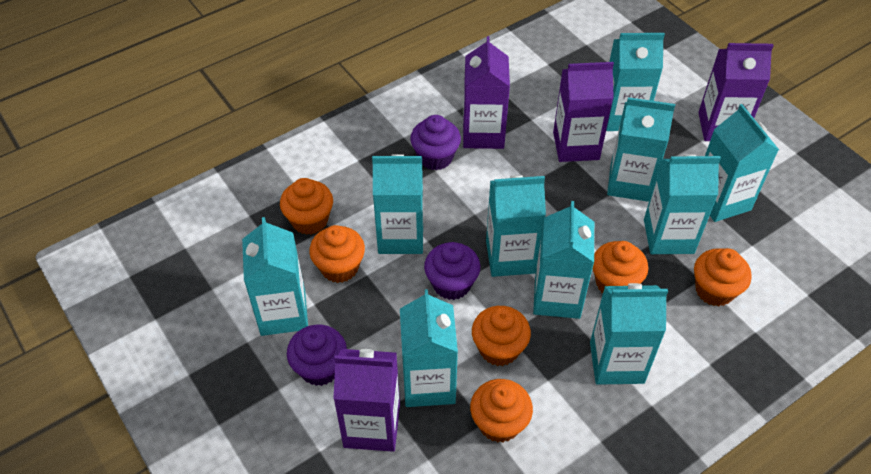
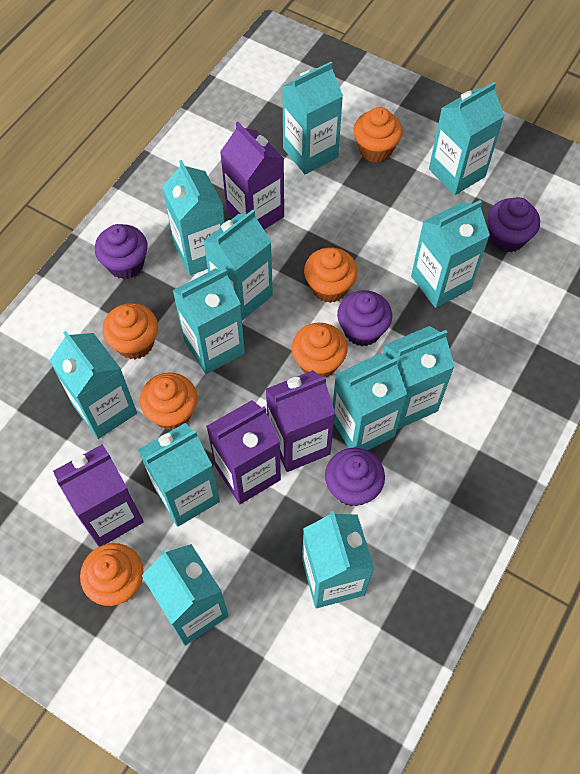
purple cupcake: [287,325,347,386] [410,115,461,170] [424,242,480,300] = 3 -> [95,224,148,279] [325,448,385,506] [337,290,392,346] [488,197,540,252] = 4
turquoise carton: [242,217,308,336] [372,154,423,254] [400,289,458,407] [486,175,546,277] [533,201,594,319] [590,283,668,385] [606,33,665,131] [607,97,675,202] [644,155,721,254] [705,104,779,222] = 10 -> [49,331,137,439] [138,423,220,527] [142,544,229,646] [162,160,225,276] [172,268,245,374] [203,210,273,321] [282,62,343,174] [302,511,374,608] [333,353,407,450] [383,326,455,429] [411,200,490,308] [429,82,504,195] = 12

